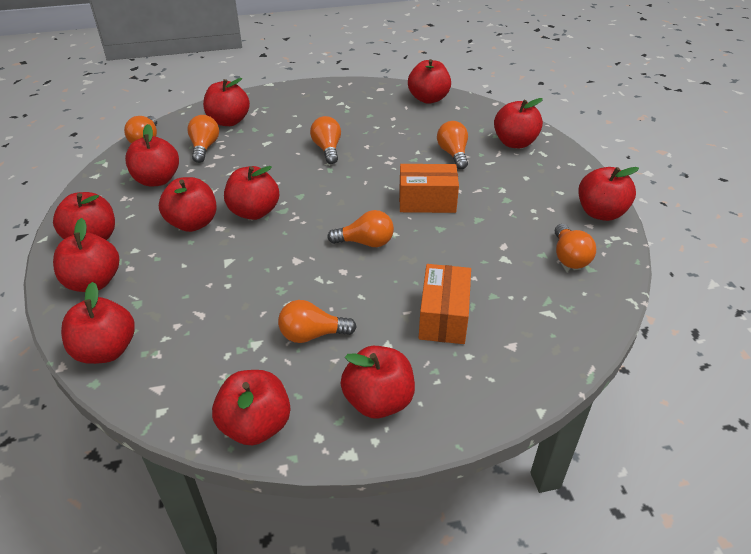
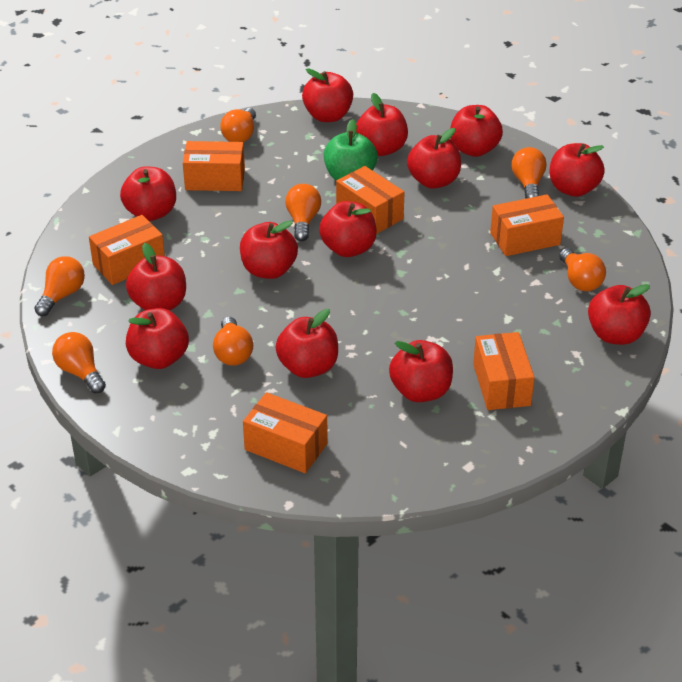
green apple: none = 0 -> [324,119,378,181] = 1
orange box: [399,164,459,213] [419,264,471,344] = 2 -> [89,215,165,285] [183,141,245,191] [243,392,328,473] [336,166,405,234] [473,332,535,410] [490,194,564,256] = 6
red apple: [53,192,115,240] [53,218,119,292] [61,282,135,364] [125,124,179,187] [159,177,217,232] [203,78,250,126] [212,370,290,445] [224,166,279,220] [341,346,415,419] [408,59,451,104] [494,98,543,148] [578,167,639,221] = 12 -> [120,167,176,221] [126,243,186,310] [126,308,189,369] [240,221,298,279] [275,309,338,378] [302,68,353,122] [319,201,377,257] [356,93,408,156] [389,340,453,402] [407,128,461,189] [450,105,503,157] [549,143,605,197] [588,284,651,345] = 13

